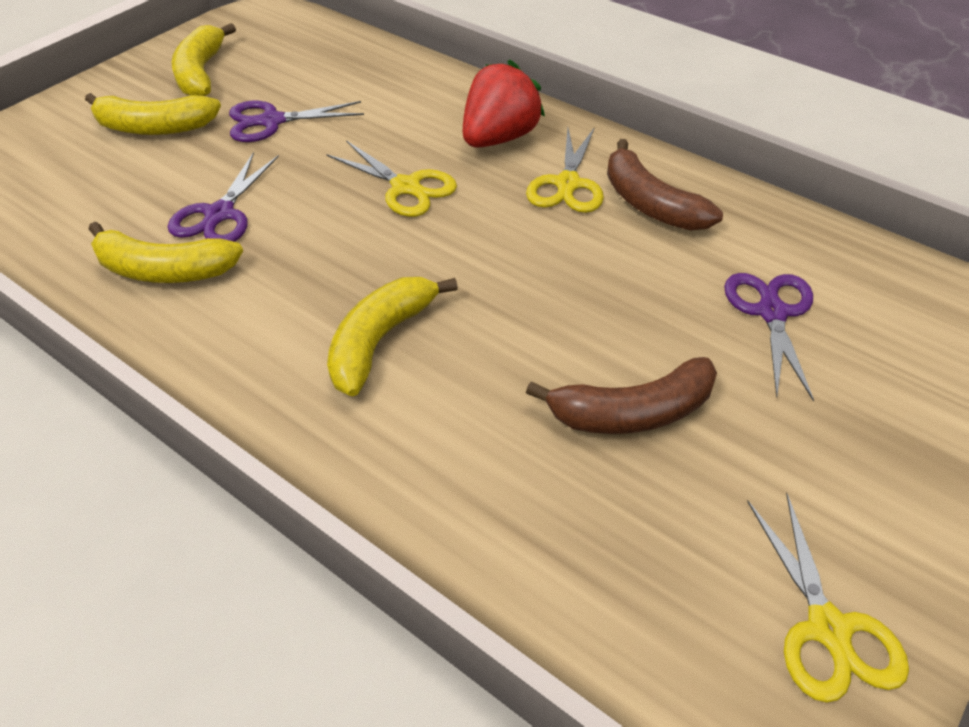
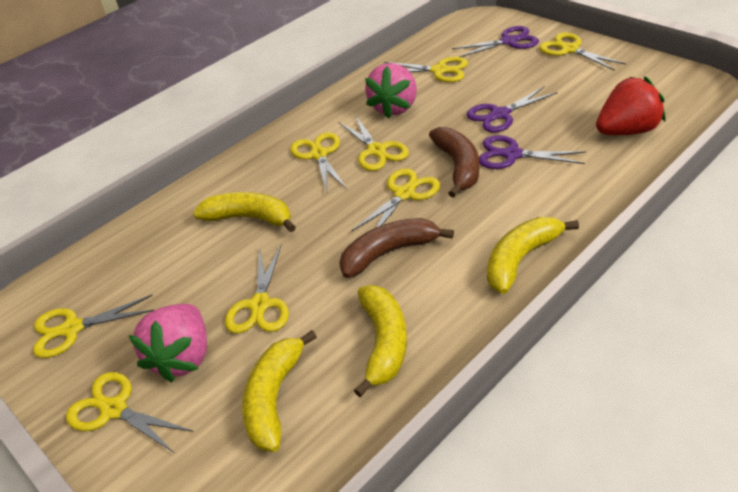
pink strawberry: none = 0 -> [129,304,207,382] [365,63,417,119] = 2
yellow scissors: [326,140,457,217] [526,127,604,213] [747,493,909,702] = 3 -> [33,295,154,358] [66,372,194,453] [225,245,289,333] [290,132,347,192] [339,115,409,171] [351,169,440,231] [384,57,468,82] [539,32,626,71] = 8

